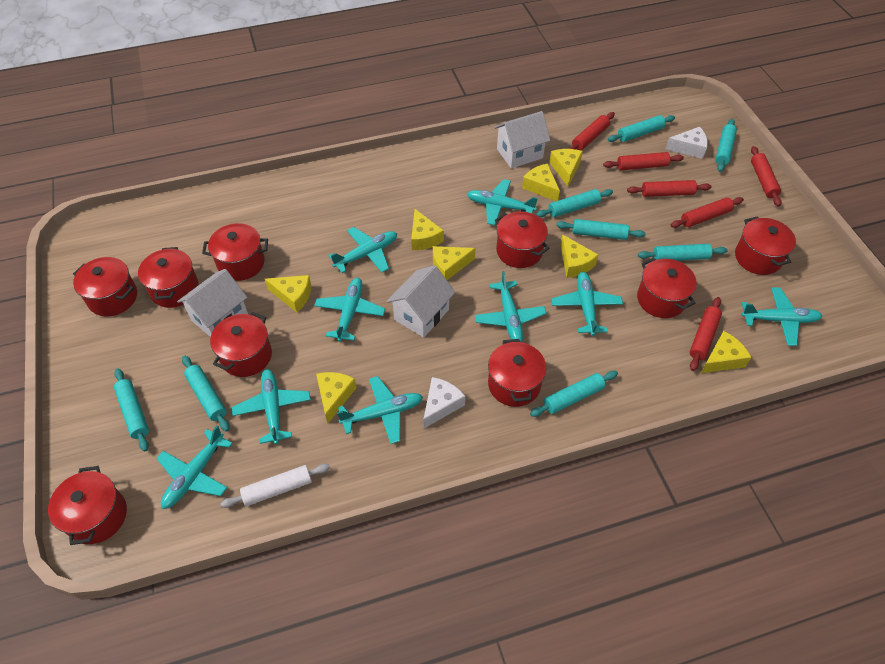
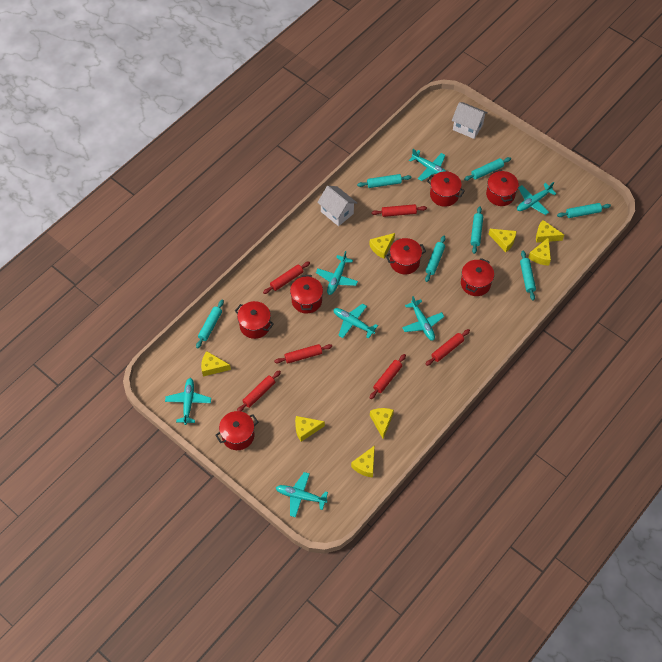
red pot: [48,466,127,545] [73,257,137,316] [138,247,199,308] [202,223,268,281] [210,312,272,377] [488,339,546,407] [495,211,550,268] [637,258,696,318] [735,216,796,275] = 9 -> [215,411,258,450] [235,301,274,339] [290,275,323,314] [385,238,426,275] [427,171,465,207] [461,258,494,296] [486,170,519,206] = 7
turquoise plane: [156,425,233,509] [232,369,311,444] [314,278,385,342] [328,227,397,273] [337,376,423,444] [467,179,538,225] [475,271,546,342] [551,272,623,336] [741,287,822,346] = 9 -> [165,378,211,425] [276,472,328,517] [316,251,358,295] [333,303,378,339] [402,296,444,341] [409,149,446,181] [517,182,556,215] = 7
turquoise rolling pin: [114,368,149,452] [182,356,230,432] [530,371,618,417] [536,189,613,217] [556,219,646,240] [608,115,675,142] [638,244,728,261] [715,119,737,172] = 8 -> [196,300,224,348] [357,174,411,188] [425,236,446,282] [464,157,511,181] [471,206,483,254] [520,251,536,301] [557,203,611,218] = 7
white cheese: [423,377,465,428] [665,127,708,159] = 2 -> none = 0
white house: [177,269,248,337] [387,265,455,338] [494,111,550,168] = 3 -> [317,186,357,226] [452,102,488,139] = 2
white rolling pin: [220,464,330,508] = 1 -> none = 0

